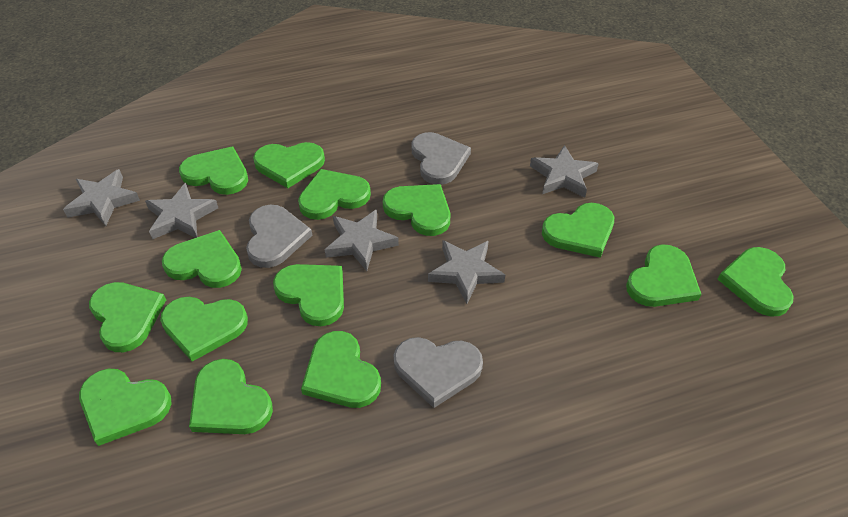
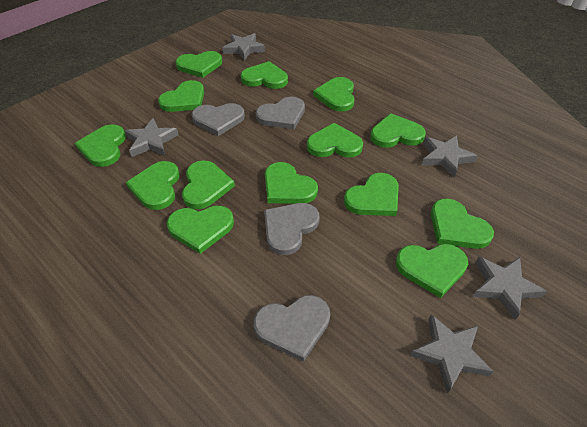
grey heart: [246,205,312,268] [393,337,483,408] [411,132,471,185] = 3 -> [191,103,245,136] [254,295,330,362] [256,97,305,129] [264,203,320,255] = 4

